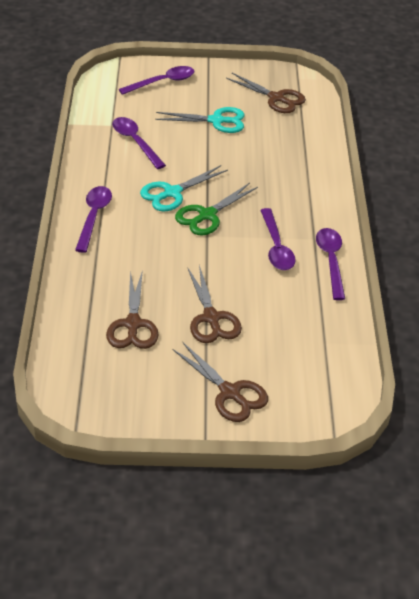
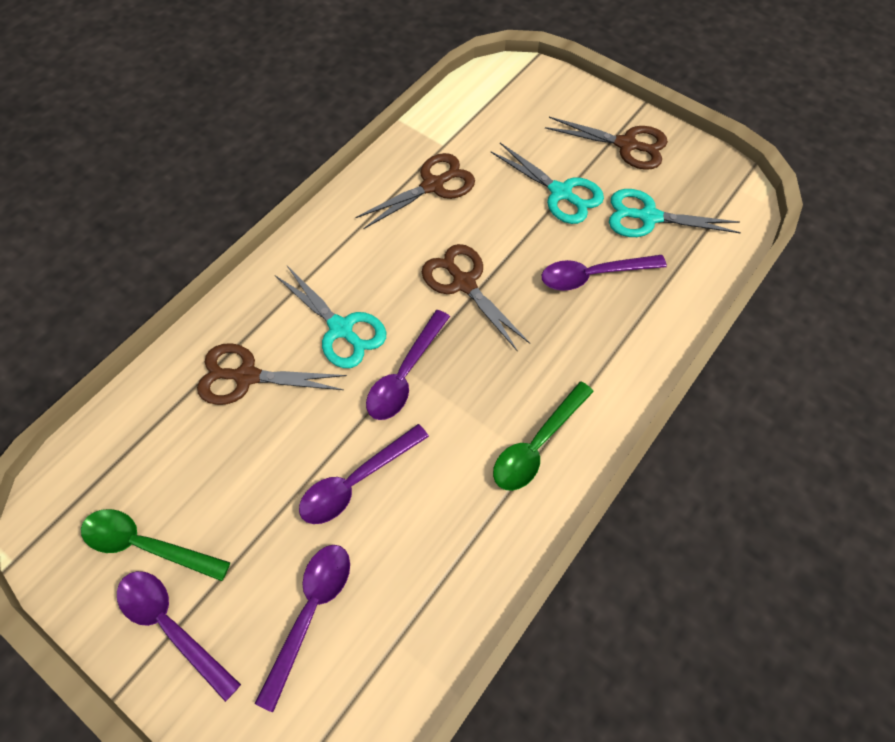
green scissors: [175,183,258,235] = 1 -> none = 0
green spoon: none = 0 -> [81,509,231,581] [493,382,594,491] = 2
turquoise scissors: [140,165,228,211] [155,107,245,133] = 2 -> [276,266,386,368] [491,143,604,224] [609,189,741,237] = 3

